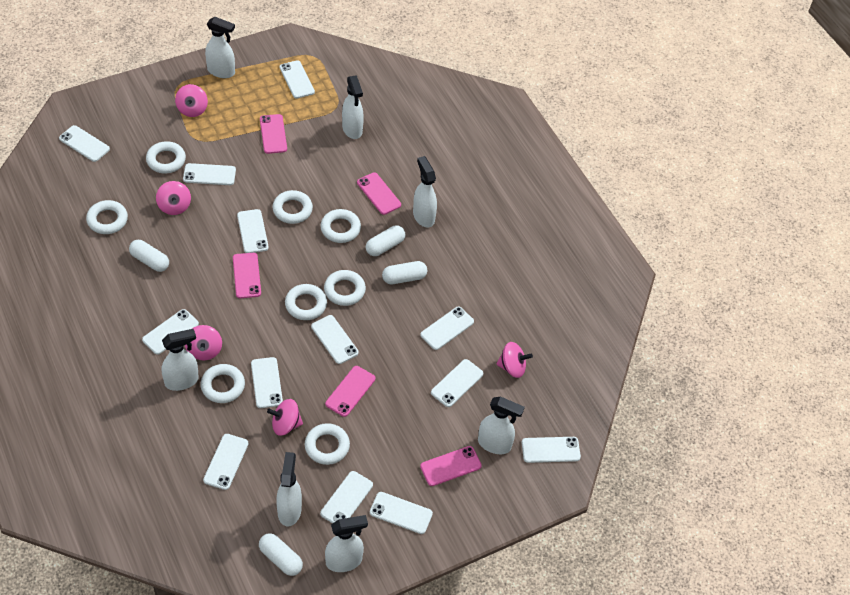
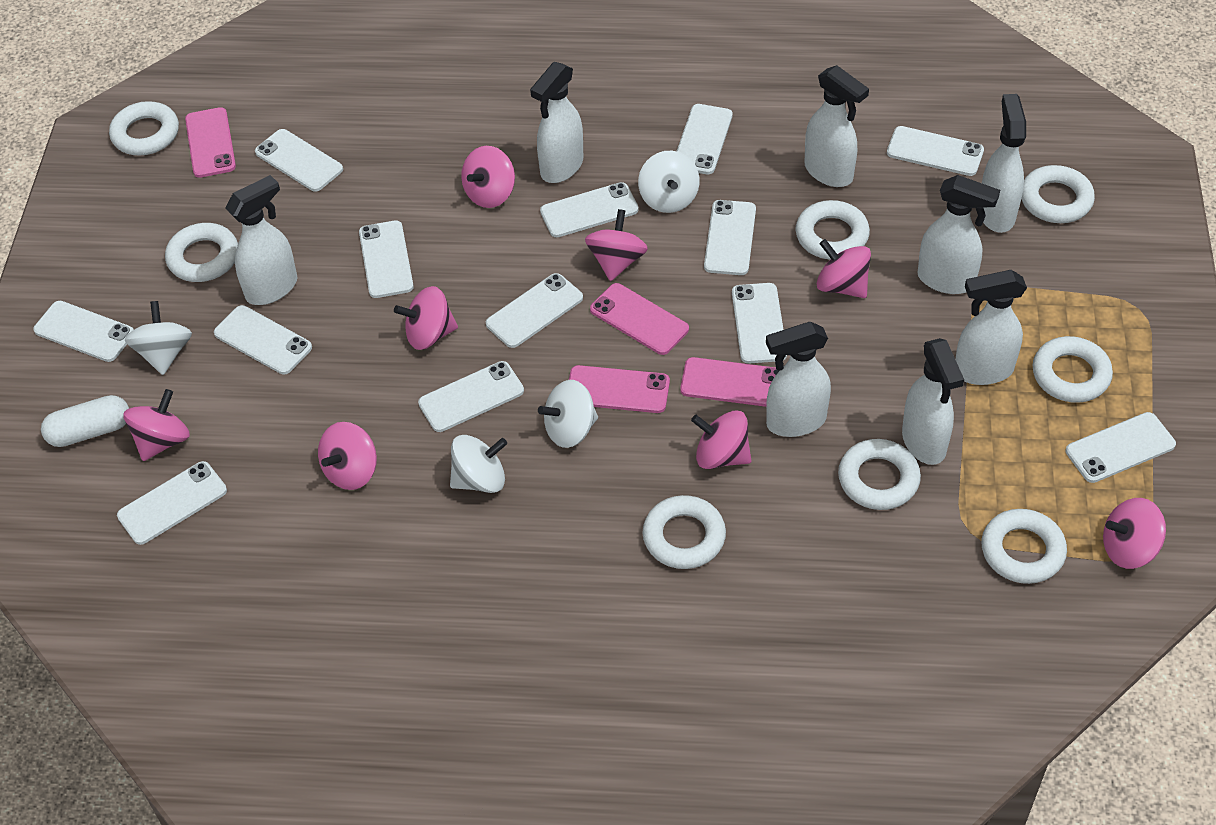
pink phone: [233,253,261,298] [260,114,287,154] [325,366,375,417] [357,172,401,215] [420,446,482,486] = 5 -> [185,107,236,178] [569,365,670,413] [590,283,689,355] [680,357,779,407] = 4
pink spinning top: [156,181,191,215] [175,84,208,117] [185,325,222,360] [267,399,303,436] [496,342,533,378] = 5 -> [123,389,190,461] [318,422,377,490] [394,286,458,350] [461,146,515,208] [585,209,648,281] [691,411,752,469] [817,239,871,298] [1103,498,1166,569] = 8
white capsule: [129,240,169,272] [259,533,303,576] [366,226,405,256] [382,261,427,284] = 4 -> [41,395,129,447] = 1
white spinning top: none = 0 -> [125,301,192,375] [450,435,507,493] [538,380,598,448] [638,151,700,213] = 4
white spray bottle: [162,329,199,391] [205,17,235,78] [276,452,302,527] [325,515,368,572] [342,76,364,139] [413,156,437,228] [478,396,525,454] = 7 -> [225,175,297,305] [530,62,583,183] [766,322,831,437] [804,65,869,187] [902,338,964,465] [917,175,1000,294] [955,270,1027,385] [982,94,1026,233] = 8

